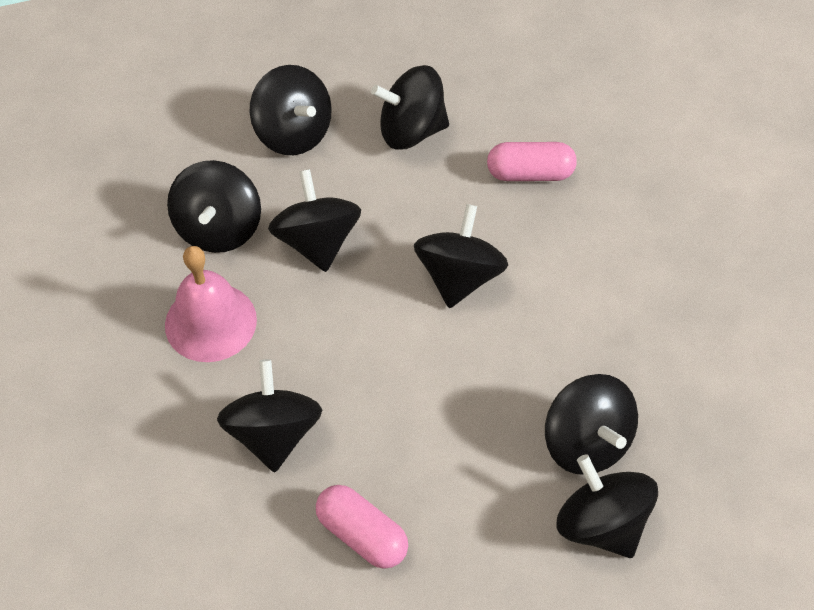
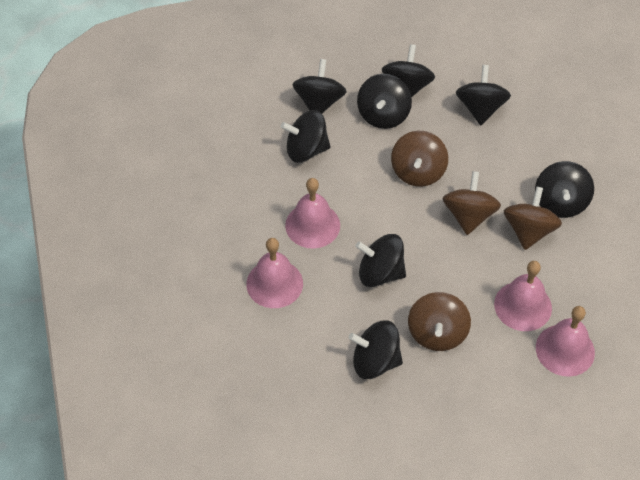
brown spinning top: none = 0 -> [391,131,448,187] [408,292,471,351] [442,171,501,235] [504,186,562,250] = 4
pink bell: [165,246,257,362] = 1 -> [246,238,303,308] [285,178,340,249] [494,261,552,331] [536,306,595,377] = 4
pink capsule: [316,485,408,569] [487,142,577,181] = 2 -> none = 0

